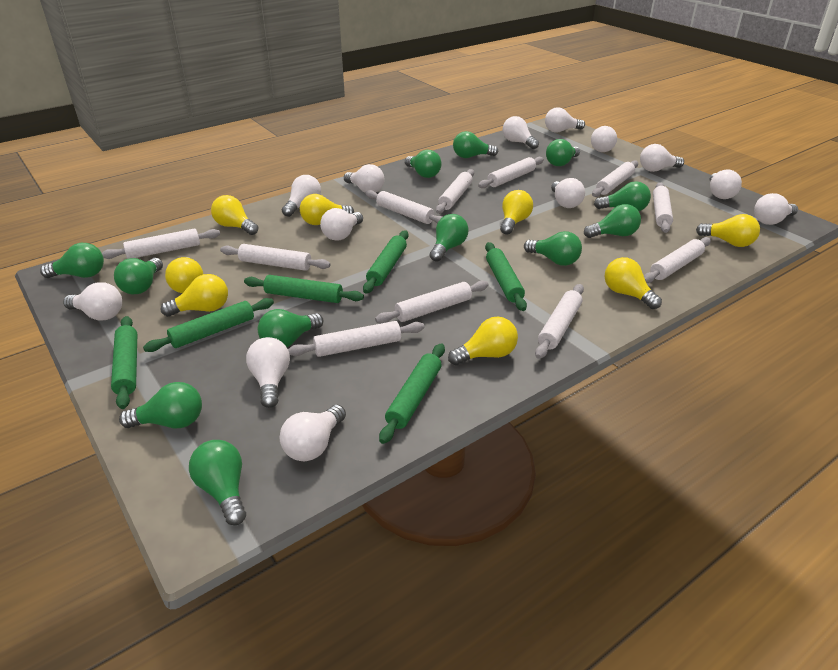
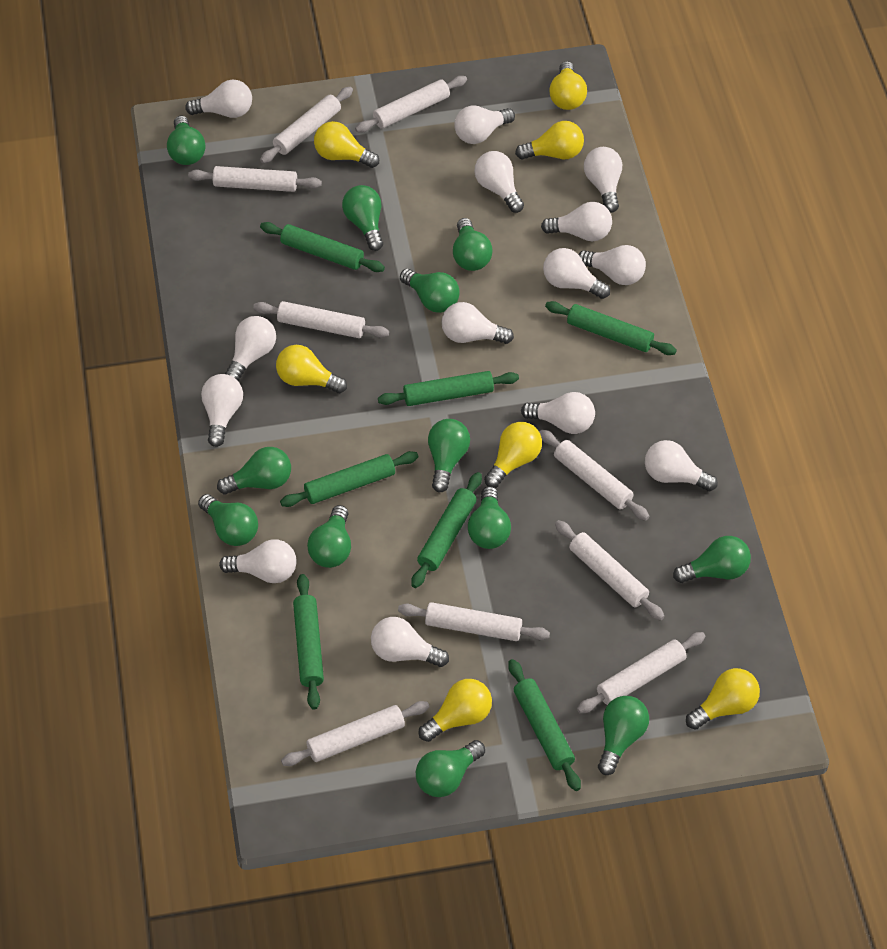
green rolling pin: [111,316,137,409] [143,298,274,352] [244,275,364,303] [363,230,408,293] [379,343,445,444] [485,242,527,311] = 6 -> [260,222,385,272] [280,451,418,507] [293,574,324,710] [378,371,519,406] [411,472,482,588] [508,659,581,791] [545,301,677,355] = 7
white light bulb: [63,282,122,321] [246,337,290,408] [280,405,346,461] [282,175,321,217] [320,208,363,241] [344,164,385,192] [503,116,539,149] [545,107,585,132] [551,178,585,208] [591,126,617,152] [640,144,684,172] [710,169,742,199] [754,193,798,225] = 13 -> [185,80,252,118] [201,374,243,447] [219,539,297,583] [225,316,276,381] [371,617,449,667] [441,302,514,344] [454,106,515,144] [474,151,524,213] [521,392,595,434] [541,202,612,241] [543,248,610,299] [578,245,646,285] [584,147,622,213] [645,440,718,491] = 14
white rolling pin: [102,229,220,259] [220,244,330,271] [288,321,424,357] [365,190,442,224] [375,281,489,324] [436,169,474,214] [478,157,544,188] [535,284,584,359] [592,160,638,197] [644,237,711,283] [653,182,673,233] = 11 -> [188,166,322,192] [253,301,389,338] [260,87,353,163] [281,701,429,766] [355,76,467,133] [398,602,550,641] [539,430,649,520] [555,520,664,620] [577,632,705,713] = 9
yellow light bulb: [161,274,228,317] [165,257,203,293] [211,195,258,235] [300,194,354,225] [448,316,518,366] [500,190,533,235] [605,257,662,309] [696,214,760,247] = 8 -> [276,345,347,393] [314,121,379,168] [419,679,492,742] [484,422,542,488] [515,121,584,160] [549,61,587,110] [686,668,760,730] = 7

